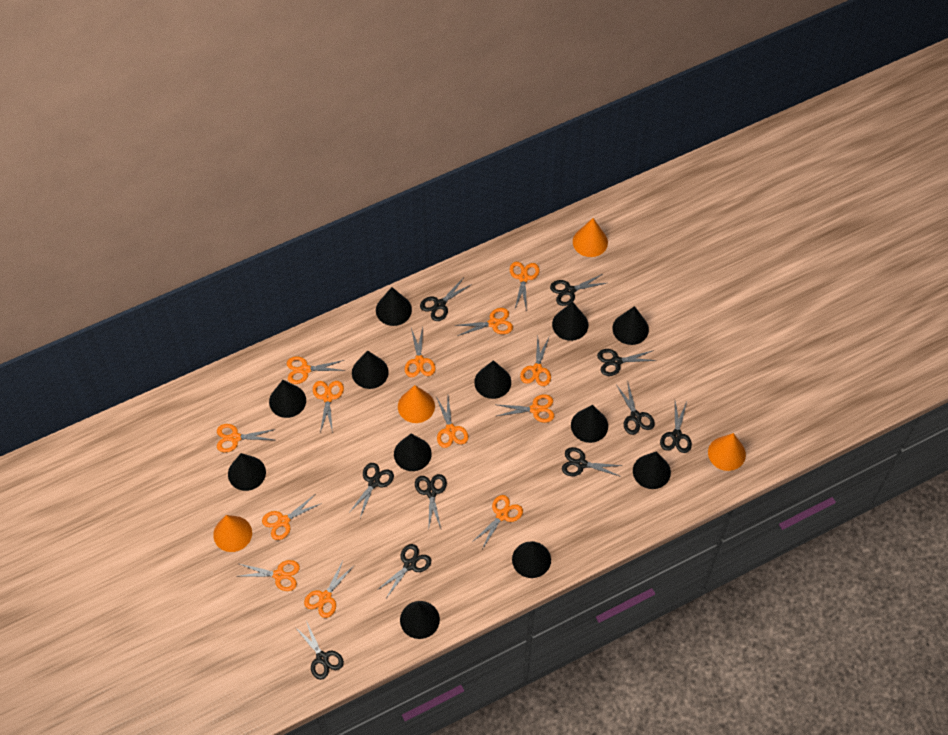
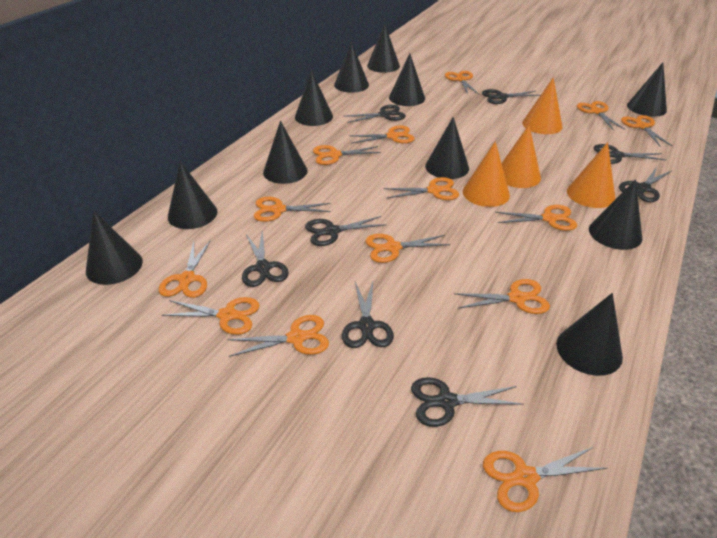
black cone: [228,453,266,491] [269,380,306,418] [352,350,389,389] [376,287,412,326] [394,434,432,471] [400,601,440,639] [474,360,511,399] [512,541,551,578] [552,302,588,341] [571,405,608,443] [612,306,649,345] [633,451,671,489] = 12 -> [86,211,143,285] [168,161,217,229] [263,121,308,184] [295,70,333,126] [334,41,369,93] [367,24,400,73] [389,53,425,106] [425,117,469,179] [556,293,623,376] [589,179,642,250] [627,62,667,117] = 11
black scissors: [295,621,344,680] [349,463,394,518] [377,544,431,597] [415,474,447,531] [420,279,472,321] [550,274,606,306] [562,447,623,477] [597,349,657,376] [617,380,655,435] [660,402,692,453] = 10 -> [242,230,289,287] [305,216,387,246] [342,282,394,348] [346,105,406,123] [411,377,524,427] [482,89,541,104] [593,144,666,164] [619,167,671,202] = 8
orange scissors: [217,424,276,452] [240,560,300,591] [262,495,322,540] [287,356,345,384] [304,561,353,618] [313,381,344,433] [405,327,435,377] [436,397,468,448] [454,308,513,336] [472,495,523,549] [497,394,554,423] [510,262,539,311] [520,337,551,386] = 13 -> [159,240,211,298] [162,297,260,335] [228,315,329,357] [254,197,331,222] [313,145,381,165] [349,125,415,143] [365,234,450,263] [384,177,459,200] [445,71,479,94] [454,279,550,314] [483,447,608,512] [495,205,577,231] [577,101,625,131] [621,115,673,147] = 14

